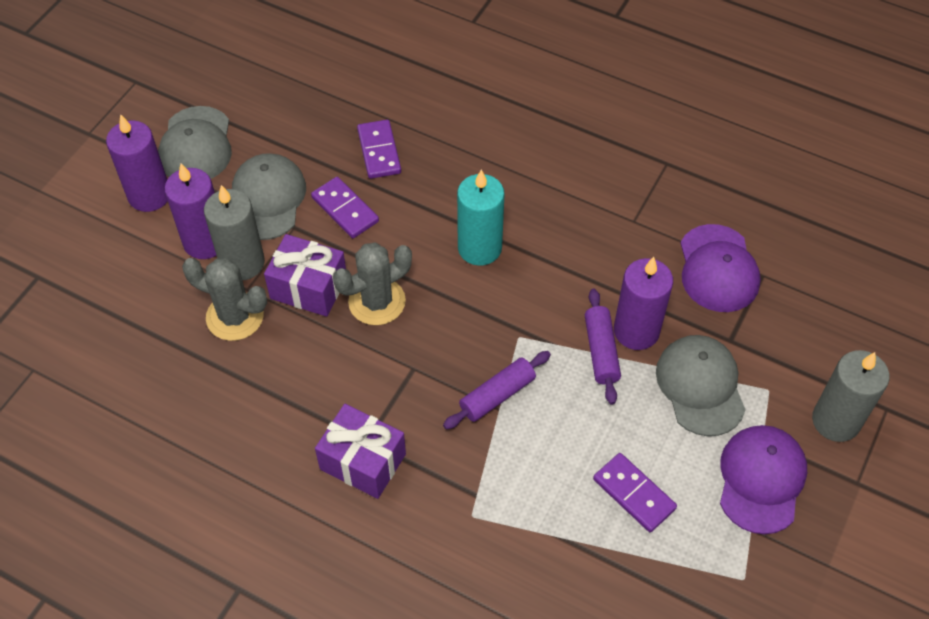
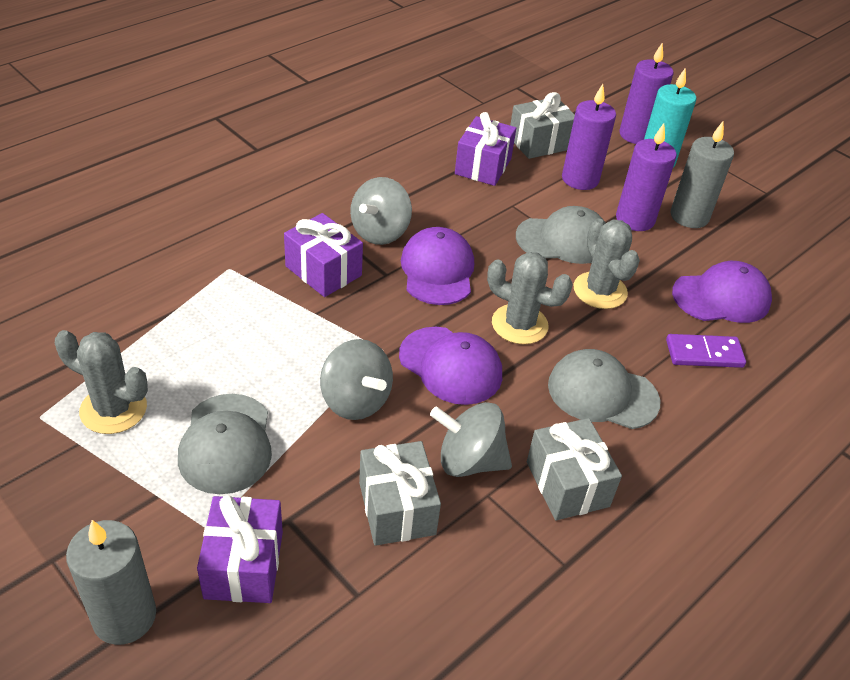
grey cactus: [182,258,267,341] [333,243,412,325] = 2 -> [55,330,148,434] [487,252,573,344] [574,218,640,309] = 3
grey gift: none = 0 -> [359,441,441,546] [510,92,575,159] [527,418,622,521] = 3
grey spinning top: none = 0 -> [320,339,393,420] [350,177,412,245] [430,402,512,477] = 3
purple cap: [680,224,761,312] [720,425,807,534] = 2 -> [399,327,502,405] [401,227,474,305] [672,261,772,323] = 3
purple domino: [311,177,379,238] [357,120,401,179] [593,453,677,532] = 3 -> [666,334,746,368] = 1
purple gift: [264,234,346,317] [315,404,406,499] = 2 -> [197,496,283,603] [284,213,363,297] [455,112,516,186] = 3
purple rolling pin: [443,351,551,429] [585,289,621,405] = 2 -> none = 0

